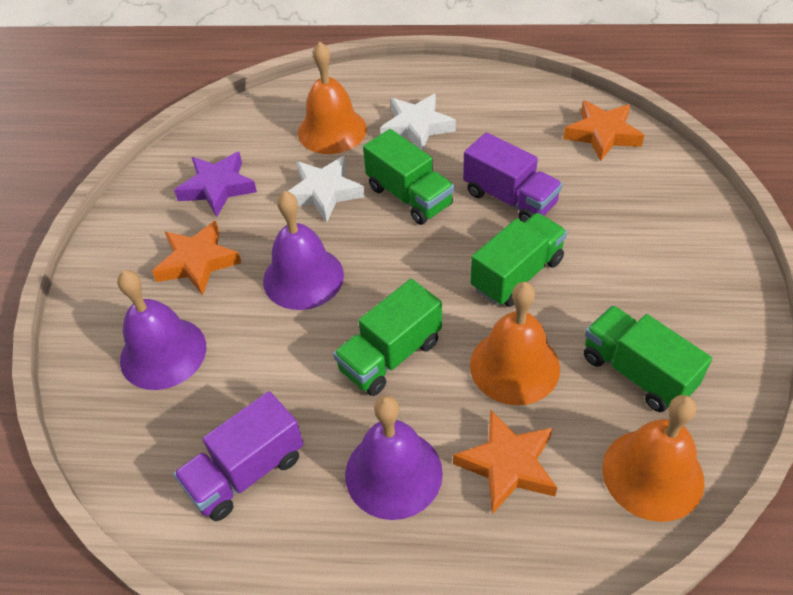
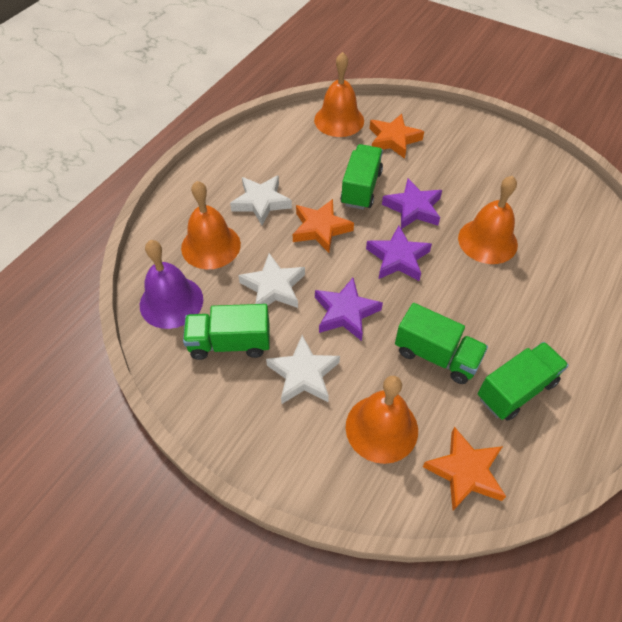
orange bell: [298,42,367,154] [470,282,560,405] [603,395,705,522] = 3 -> [181,181,241,269] [314,52,364,137] [346,376,418,464] [458,176,518,264] = 4
purple bell: [117,270,206,390] [263,191,344,310] [345,396,443,520] = 3 -> [140,240,203,329] = 1
purple star: [174,152,257,217] = 1 -> [315,278,383,341] [366,225,432,281] [382,178,442,229] = 3
purple truck: [173,391,303,521] [463,132,562,222] = 2 -> none = 0
white star: [287,156,365,222] [380,94,456,151] = 2 -> [230,175,292,226] [238,253,305,308] [266,335,340,404] = 3

